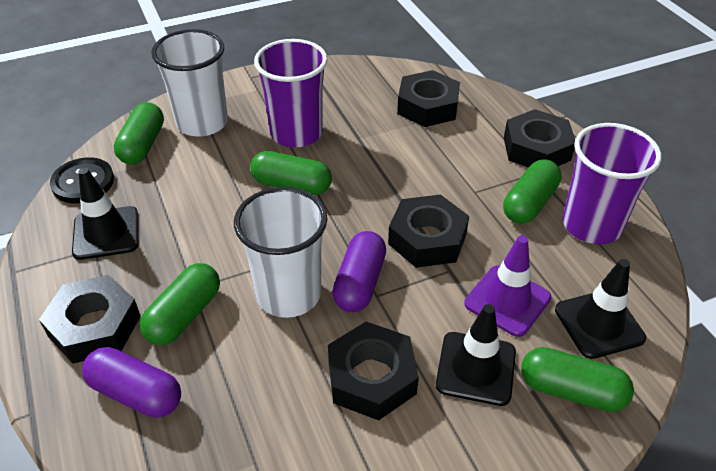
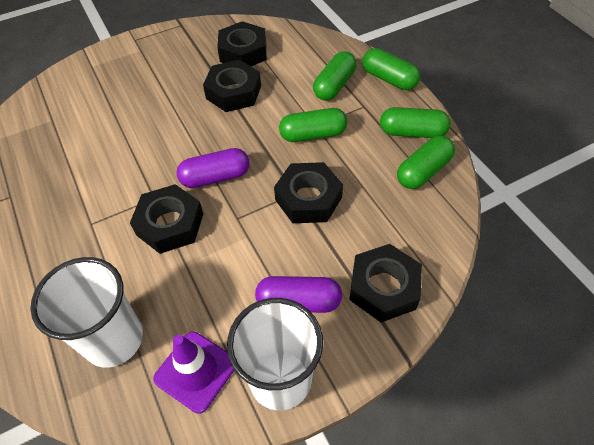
black button: [50,157,114,203] = 1 -> none = 0
black traffic cone: [72,168,138,260] [436,304,516,406] [555,259,646,359] = 3 -> none = 0
purple cup: [254,39,327,148] [563,123,662,244] = 2 -> none = 0

